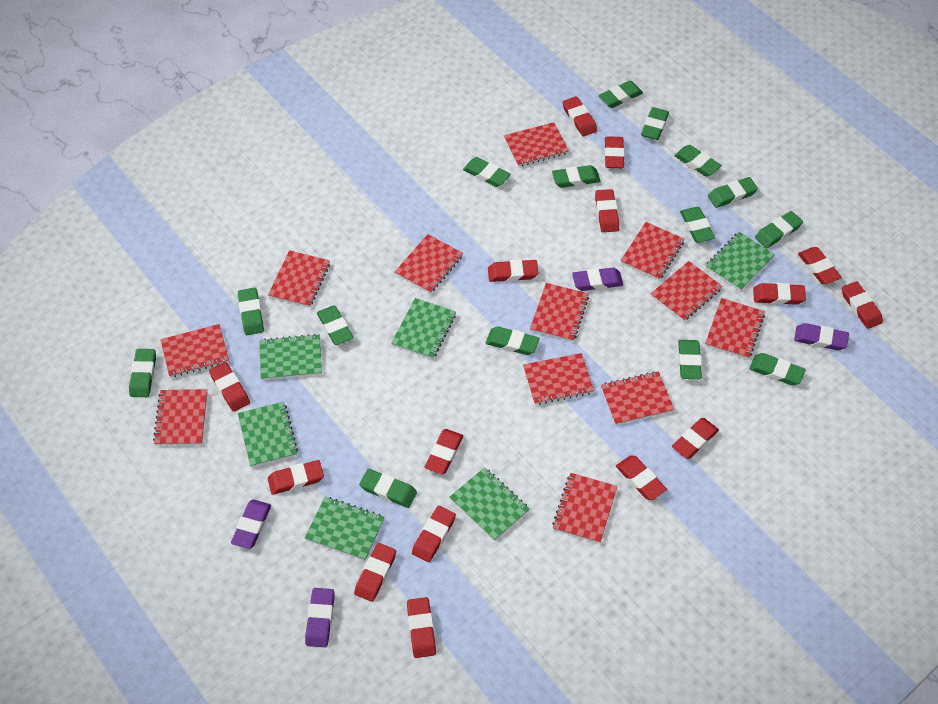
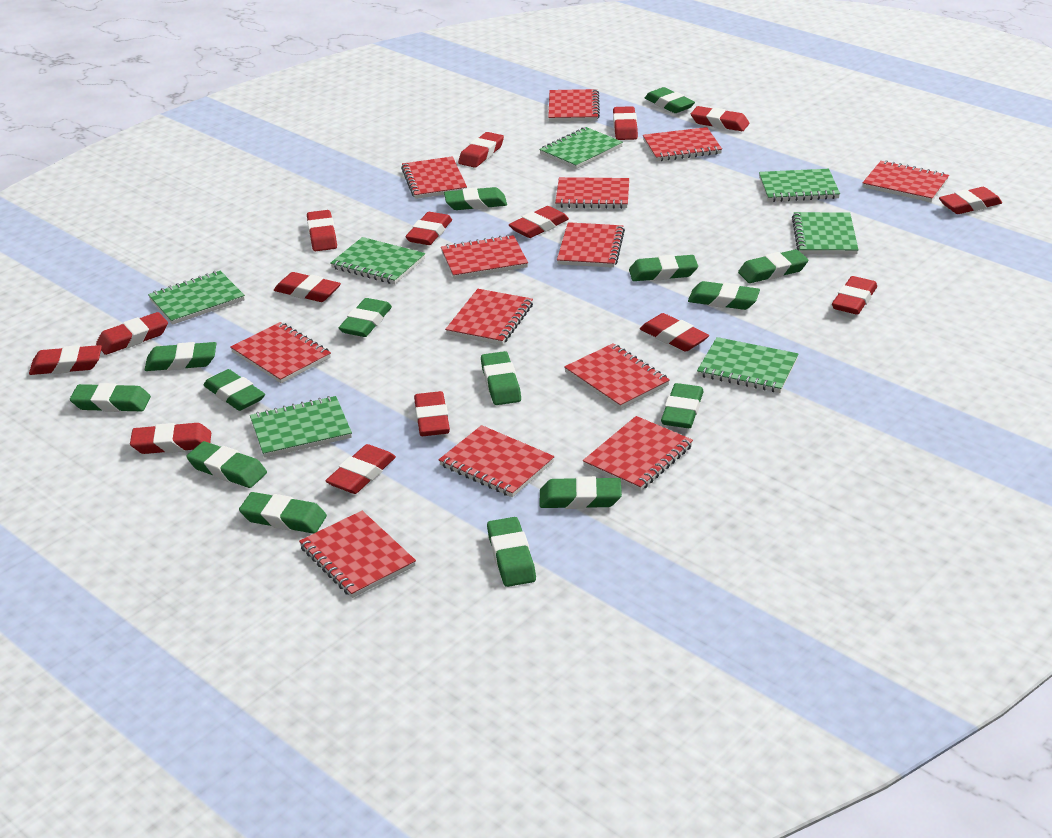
green notebook: [238,402,298,467] [259,334,322,380] [305,497,385,561] [391,298,456,359] [450,467,529,541] [705,232,775,291] = 6 -> [148,271,245,325] [250,396,352,458] [330,237,426,284] [539,127,623,169] [697,337,798,393] [759,169,840,202] [792,212,858,254] = 7
purple eraser: [231,500,271,549] [305,588,334,647] [572,268,623,291] [794,323,849,351] = 4 -> none = 0
red notebook: [153,389,207,446] [160,324,229,378] [268,250,330,307] [395,234,463,294] [504,122,569,167] [523,353,594,405] [530,283,589,342] [552,473,617,543] [601,371,674,425] [620,222,684,280] [650,261,722,321] [705,298,765,359] = 12 -> [230,322,331,383] [299,511,416,598] [401,156,467,199] [439,425,555,497] [441,235,528,279] [445,289,533,345] [548,89,600,122] [555,177,629,209] [557,222,625,268] [564,343,670,409] [583,416,693,491] [643,127,722,161] [863,160,949,202] = 13

